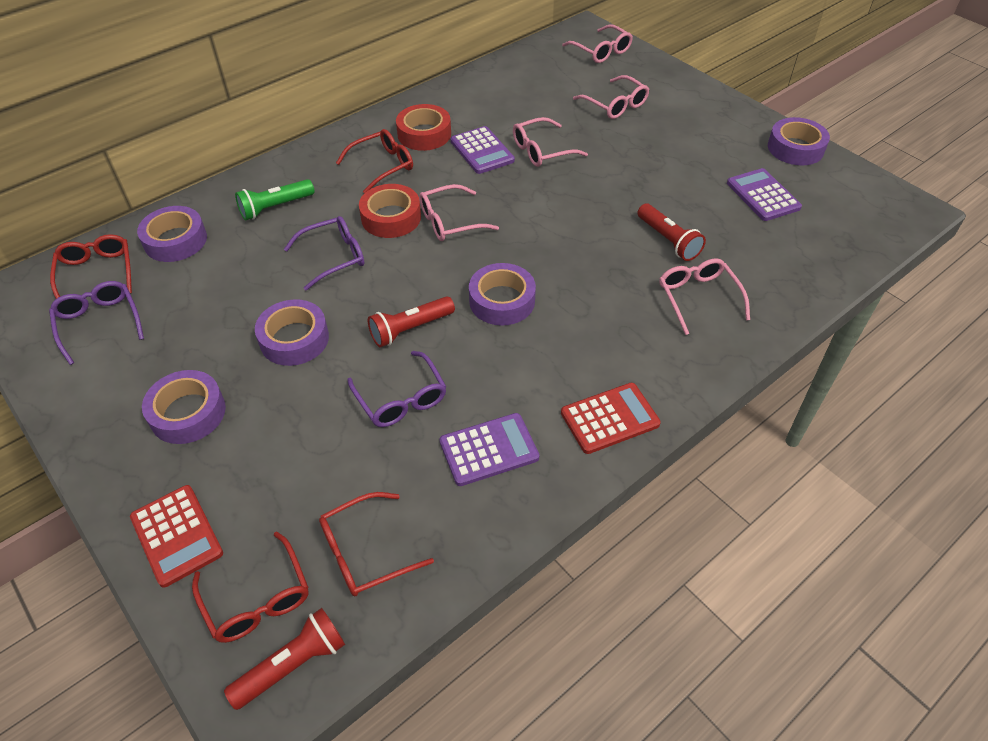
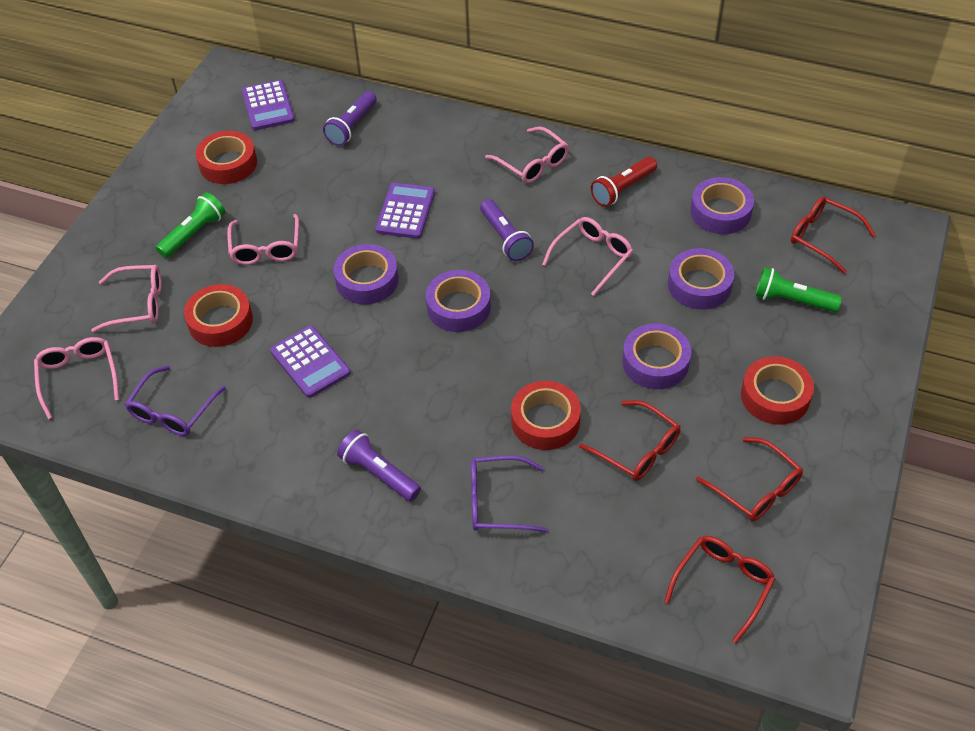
green flashlight: [235,179,314,220] = 1 -> [156,192,226,258] [755,267,842,312] = 2
purple flashlight: none = 0 -> [323,91,377,146] [337,430,421,501] [480,199,534,261] = 3
purple glasses: [49,281,144,365] [284,216,364,290] [347,351,447,427] = 3 -> [125,366,226,436] [471,455,548,532] = 2
red calculator: [130,485,223,588] [561,383,661,454] = 2 -> none = 0
red flashlight: [224,608,345,710] [368,296,455,347] [638,204,706,261] = 3 -> [591,157,657,207] = 1
red tape: [359,184,421,238] [396,104,451,151] = 2 -> [184,284,253,347] [196,131,257,184] [511,381,581,450] [741,356,814,425] = 4

